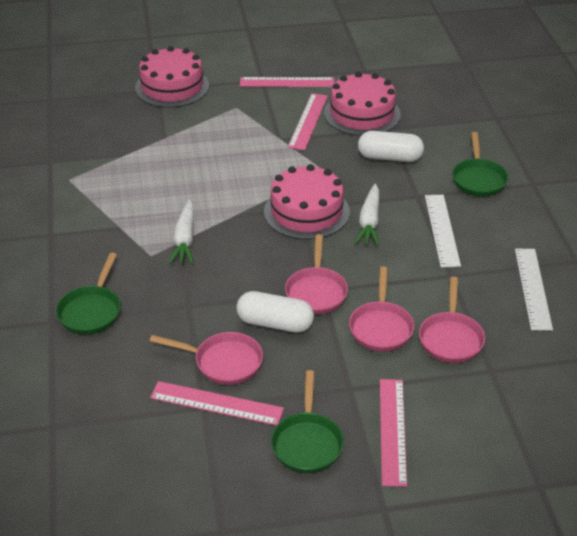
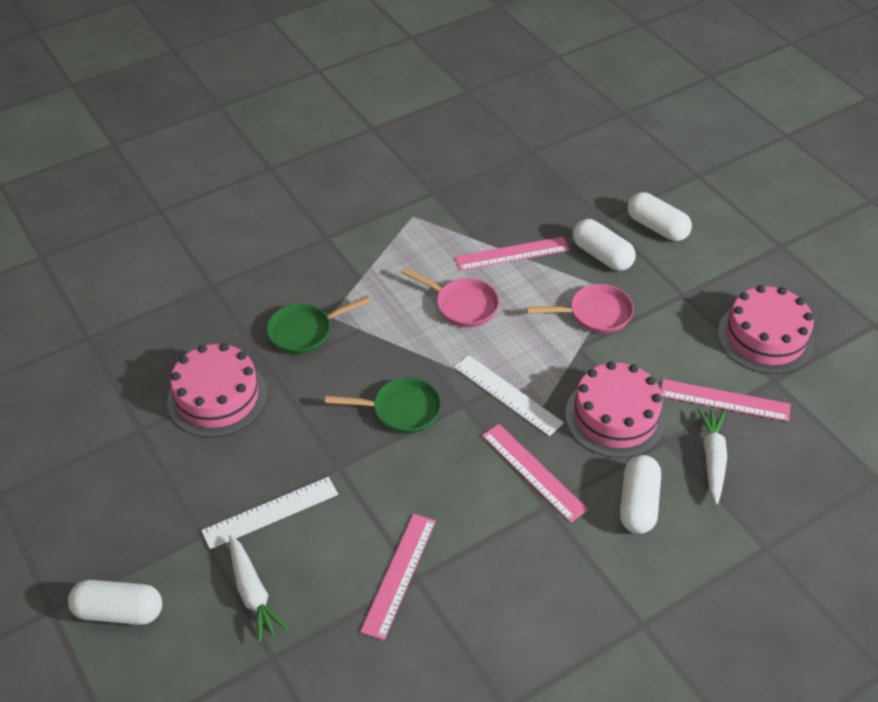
green pan: [56,253,121,335] [271,370,344,473] [452,132,508,197] = 3 -> [267,296,371,354] [325,377,441,434] = 2
pink pan: [150,332,263,385] [285,234,348,314] [349,266,414,352] [419,277,485,363] = 4 -> [401,267,499,327] [526,284,634,334] = 2
white capsule: [236,291,314,333] [358,131,424,162] = 2 -> [68,580,162,625] [573,219,636,271] [620,455,661,534] [627,192,692,241] = 4

